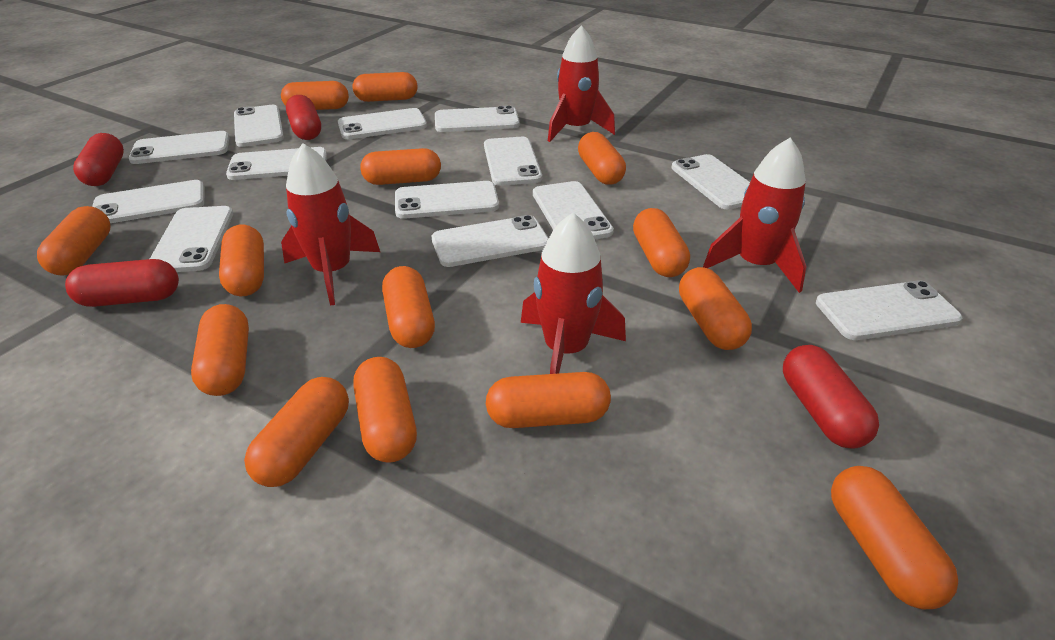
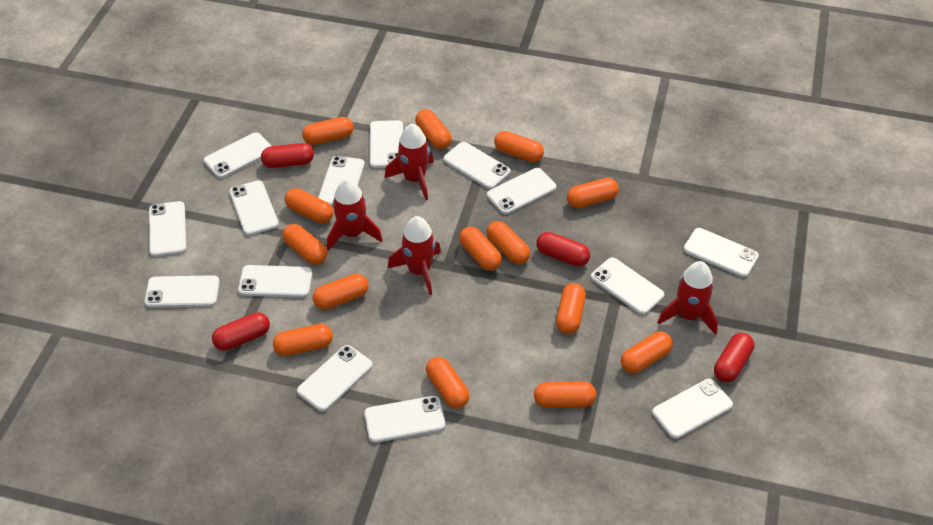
white phone: [92,180,204,223] [129,131,229,164] [150,206,233,272] [226,147,327,180] [234,105,284,147] [338,108,427,139] [395,181,499,219] [432,215,549,267] [435,106,519,132] [484,137,542,186] [533,181,614,239] [672,154,750,209] [816,280,962,340] = 13 -> [145,275,220,308] [149,201,186,257] [204,132,271,178] [229,180,279,236] [238,265,312,298] [297,345,373,412] [318,156,365,206] [364,396,445,443] [370,120,403,168] [443,142,510,189] [487,168,556,214] [591,257,664,315] [652,379,733,439] [683,228,759,277] = 14

